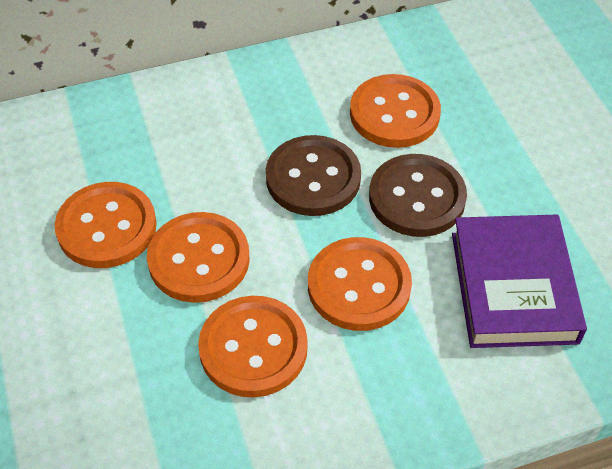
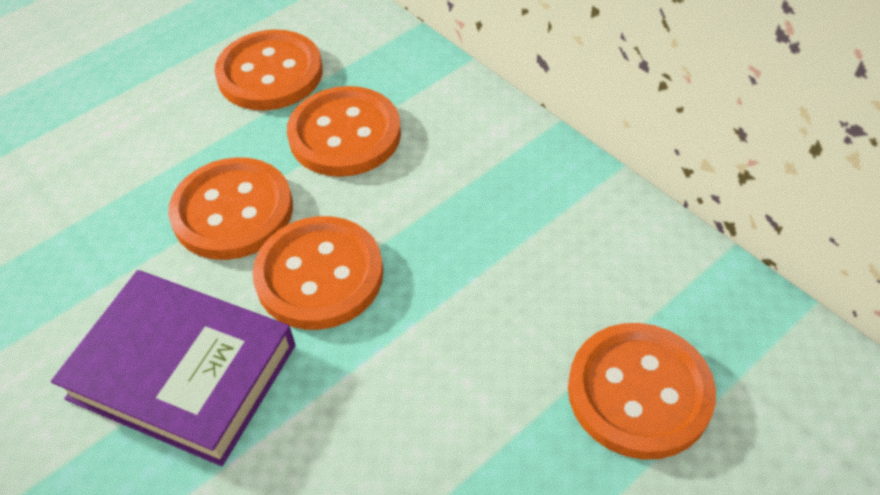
brown button: [266,135,361,216] [369,154,467,237] = 2 -> none = 0

